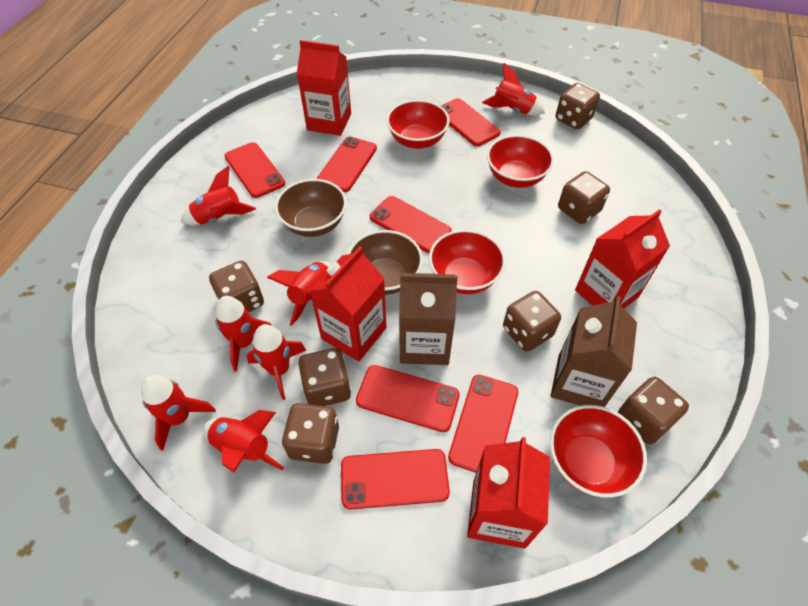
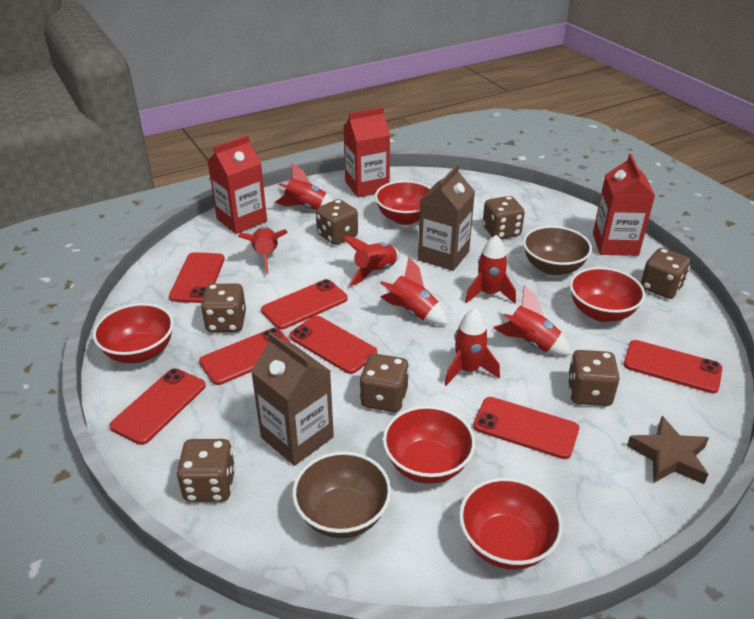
brown star: none = 0 -> [627,416,709,484] = 1
red bowl: [387,100,450,149] [429,230,506,294] [487,135,554,188] [550,405,647,498] = 4 -> [93,303,174,363] [375,181,431,225] [383,406,475,484] [459,478,563,570] [570,267,645,322] = 5
red carton: [297,40,351,136] [309,246,387,362] [467,437,550,549] [575,209,670,308] = 4 -> [207,135,267,234] [343,107,390,197] [593,154,655,256] = 3

